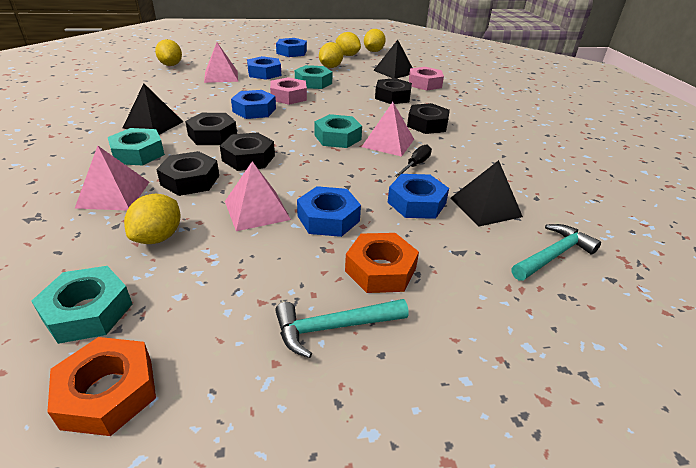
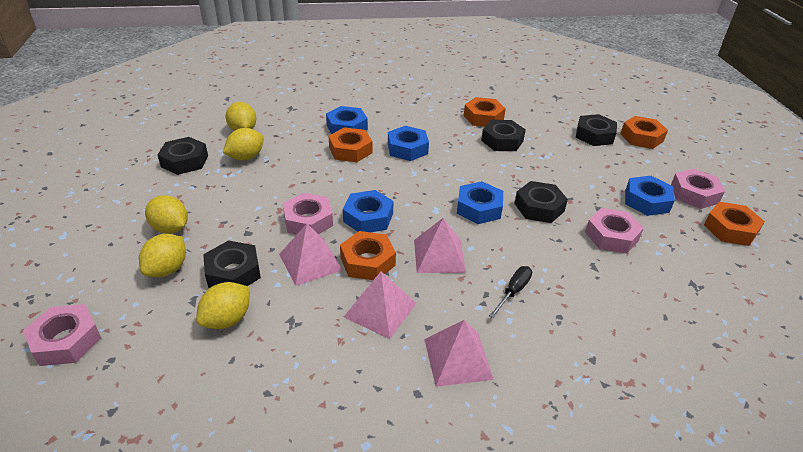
black pyramid: [123,83,183,135] [373,40,413,78] [451,160,523,227] = 3 -> none = 0
orange nut: [48,337,156,436] [345,233,419,293] = 2 -> [329,127,372,162] [340,231,396,280] [464,97,506,127] [620,116,668,149] [704,202,765,246] = 5
pink nut: [270,77,307,105] [409,67,444,90] = 2 -> [23,304,101,366] [283,193,333,235] [585,208,644,254] [671,169,725,209] = 4
turquoise hammer: [275,299,409,358] [512,224,601,281] = 2 -> none = 0
turquoise nut: [31,266,132,344] [108,128,165,165] [295,65,333,89] [314,114,362,148] = 4 -> none = 0

